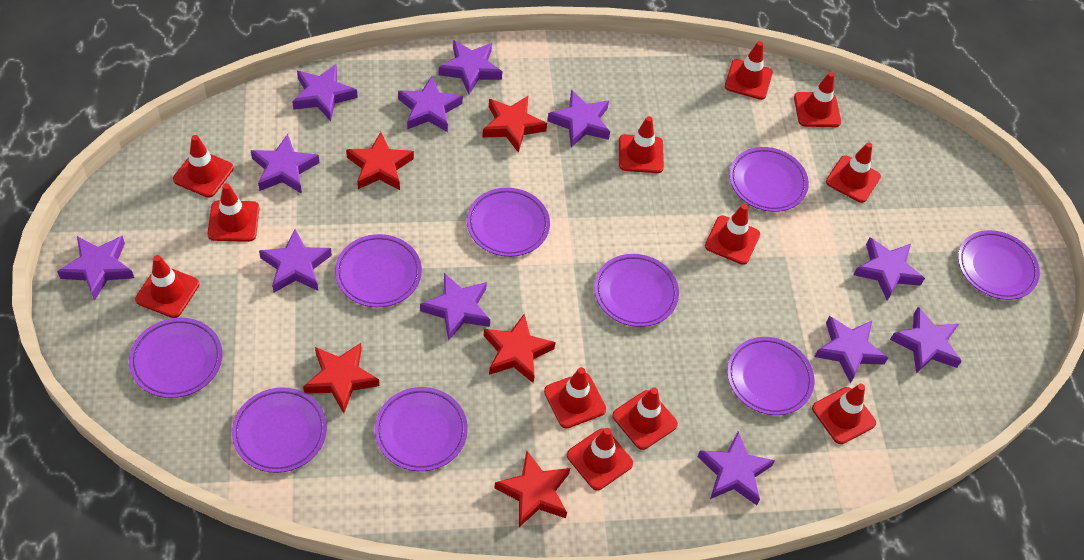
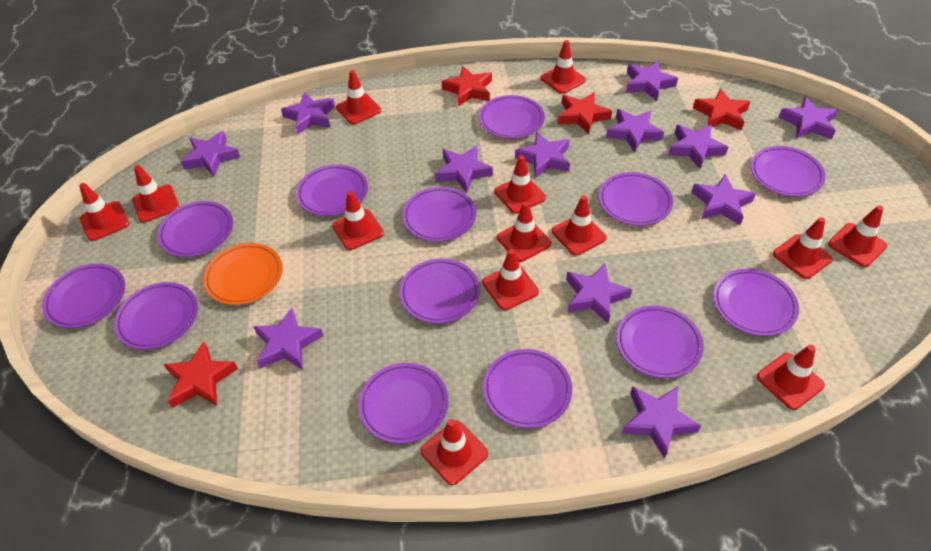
orange plate: none = 0 -> [203,243,283,305] = 1
purple plate: [129,318,222,398] [232,387,327,473] [335,234,422,307] [375,387,468,471] [467,188,550,257] [594,254,679,327] [727,337,814,415] [729,147,809,212] [958,230,1040,300] = 9 -> [42,264,125,328] [114,282,198,350] [157,201,233,257] [296,165,368,216] [359,363,448,444] [400,259,480,324] [403,187,476,242] [479,95,545,139] [483,349,572,428] [599,172,673,226] [616,306,704,378] [713,269,799,336] [751,146,826,197] = 13
red star: [303,343,379,413] [346,132,414,190] [482,96,547,153] [484,313,556,383] [494,450,570,527] = 5 -> [164,342,238,408] [442,66,492,106] [558,92,612,135] [693,88,750,130] = 4
red traffic cone: [135,255,200,318] [173,135,234,198] [207,183,259,242] [544,367,606,429] [567,428,633,490] [612,388,678,450] [619,116,664,173] [705,204,760,265] [725,41,773,100] [794,72,841,127] [812,384,876,444] [826,142,881,203] = 12 -> [79,183,129,241] [132,165,180,223] [332,191,384,250] [336,70,381,125] [421,419,488,485] [482,249,539,310] [494,155,546,214] [497,202,551,262] [540,40,586,94] [552,195,607,256] [757,345,825,410] [773,217,833,279] [828,205,887,267] = 13

